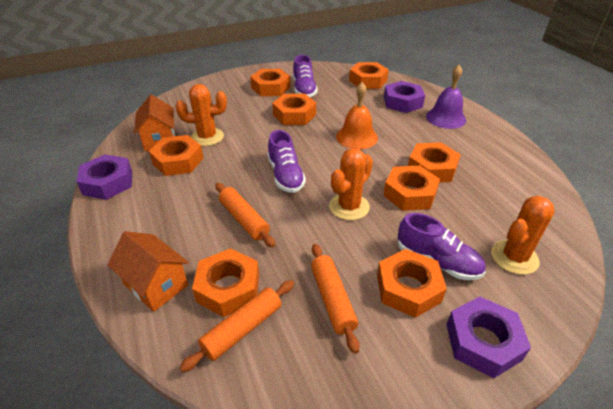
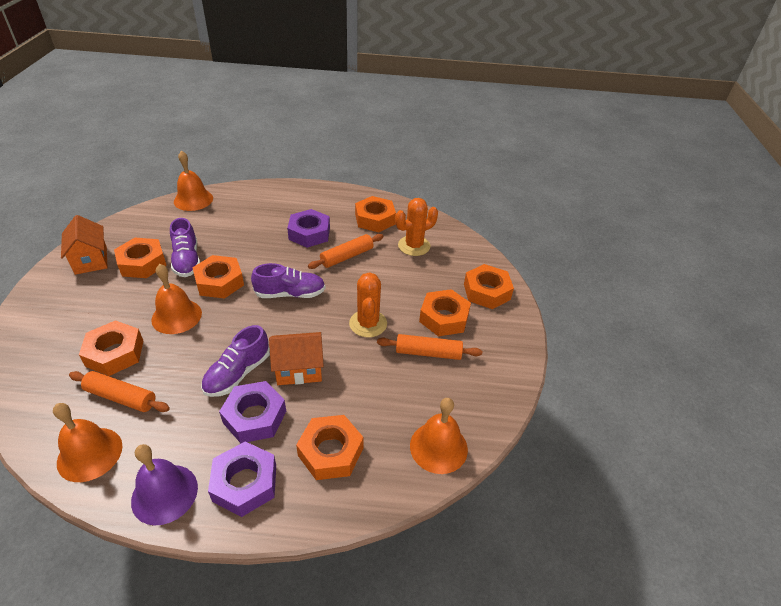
orange bell: [336,82,378,149] = 1 -> [53,403,122,482] [151,264,202,334] [174,151,213,211] [410,398,468,474] = 4
orange cactus: [176,84,227,146] [329,148,373,220] [491,196,555,275] = 3 -> [349,272,387,337] [395,198,438,256] = 2
orange nut: [149,135,203,176] [192,248,259,317] [250,69,291,96] [272,94,316,125] [349,62,389,89] [377,249,447,318] [383,165,440,211] [408,142,461,183] = 8 -> [79,320,144,376] [114,238,166,278] [192,255,244,299] [296,415,364,480] [355,196,396,232] [419,289,471,336] [464,264,514,309] = 7

